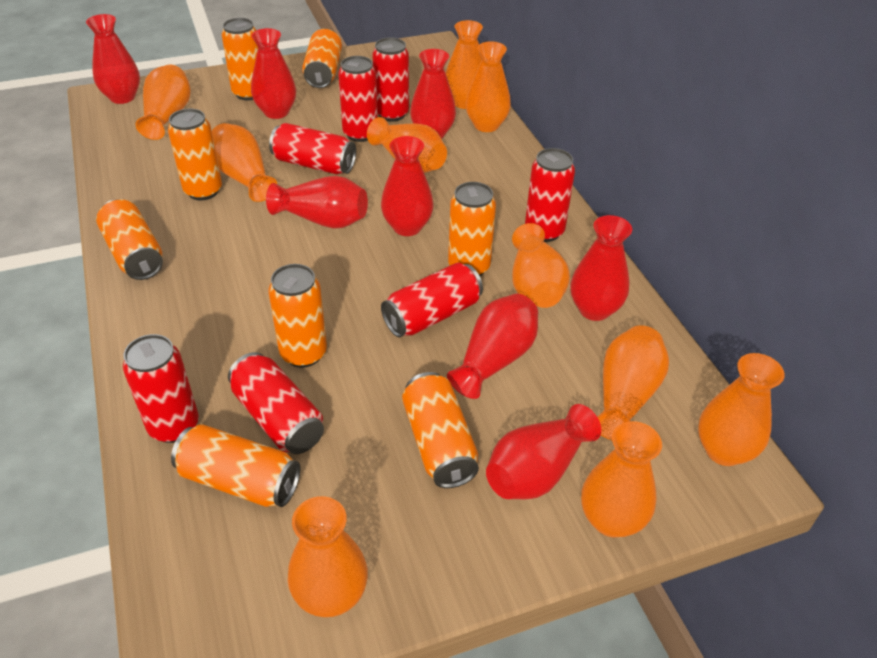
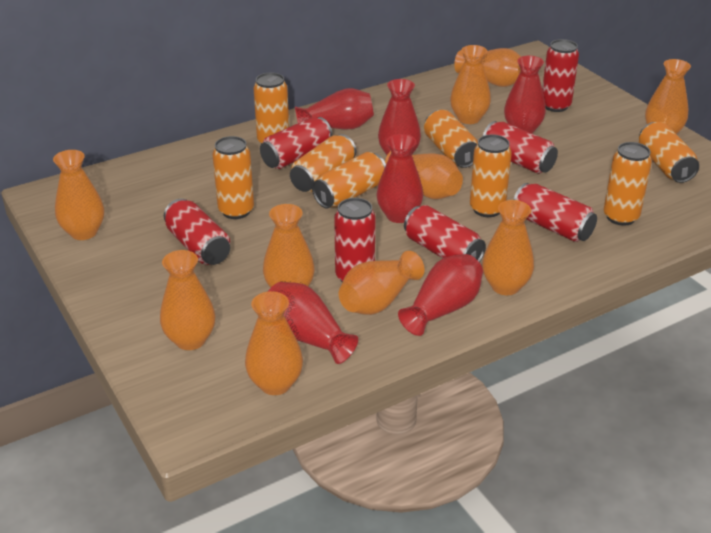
red vase: [86,14,140,104] [251,28,296,119] [266,176,368,229] [381,136,434,236] [410,49,456,139] [447,294,538,399] [486,404,601,500] [570,215,632,321] = 8 -> [268,282,358,364] [295,88,374,129] [377,134,423,223] [378,79,421,155] [398,254,483,336] [504,56,546,134] = 6

